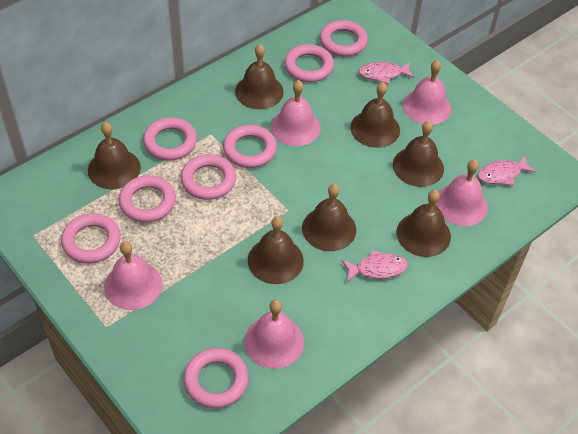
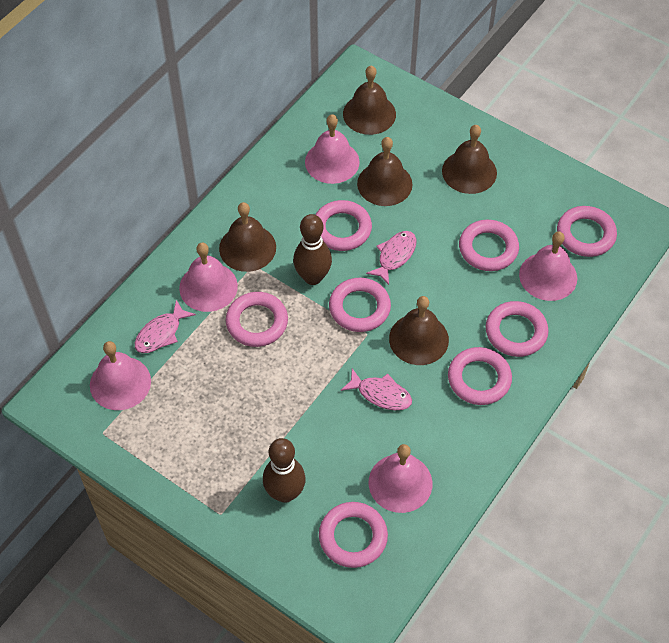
brown bell: [88,122,141,189] [235,44,284,109] [248,216,304,284] [302,184,356,251] [350,82,400,148] [393,121,444,187] [396,190,451,257] = 7 -> [219,202,276,272] [343,66,396,135] [357,137,413,206] [389,296,449,365] [442,125,497,194] = 5
brown bowling pin: none = 0 -> [263,438,306,503] [293,214,332,285] = 2

